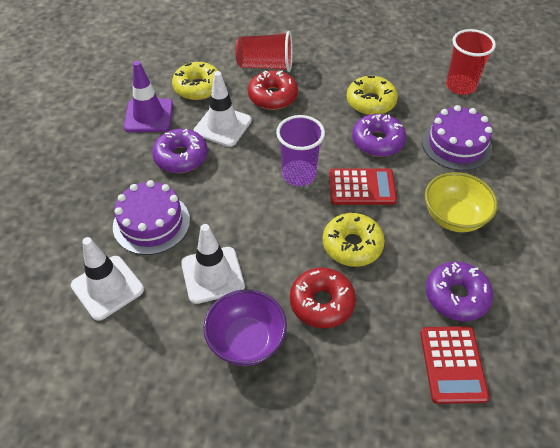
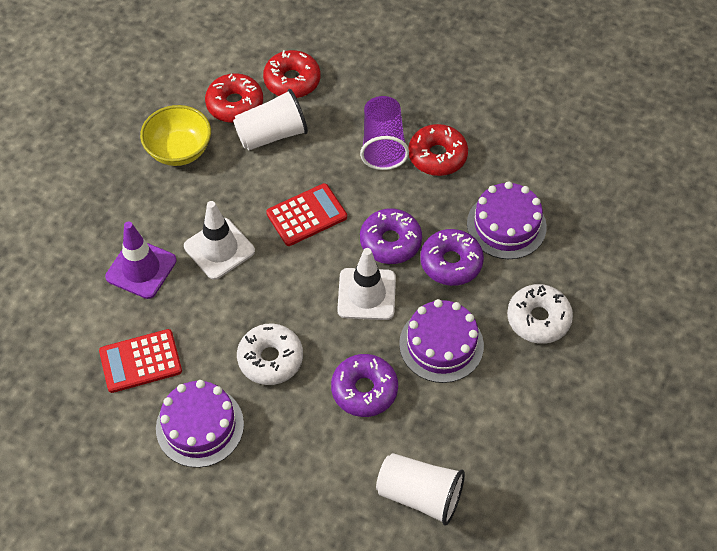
purple bowl: [203,289,287,366] = 1 -> none = 0
purple cake: [113,180,190,255] [422,105,492,171] = 2 -> [156,380,244,468] [399,299,484,383] [467,181,547,259] = 3
red cup: [235,31,293,72] [446,29,496,95] = 2 -> none = 0
red donut: [248,70,298,110] [290,268,356,328] = 2 -> [205,73,263,123] [263,50,320,98] [409,124,468,176] = 3
white cup: none = 0 -> [233,89,308,150] [376,453,465,526] = 2
white donut: none = 0 -> [237,323,303,385] [507,284,573,344] = 2
white traffic cone: [71,237,144,321] [181,224,245,304] [194,71,252,147] = 3 -> [184,201,255,280] [337,248,396,320] = 2
yellow donut: [172,62,218,100] [323,213,385,267] [347,76,398,115] = 3 -> none = 0

